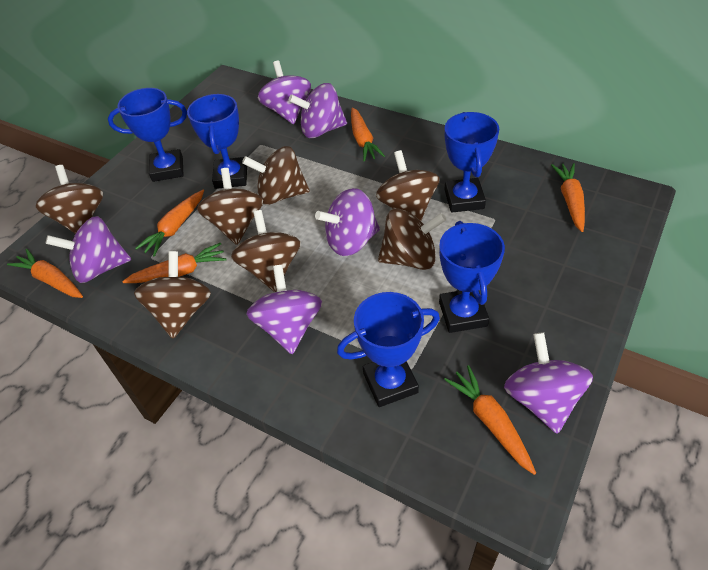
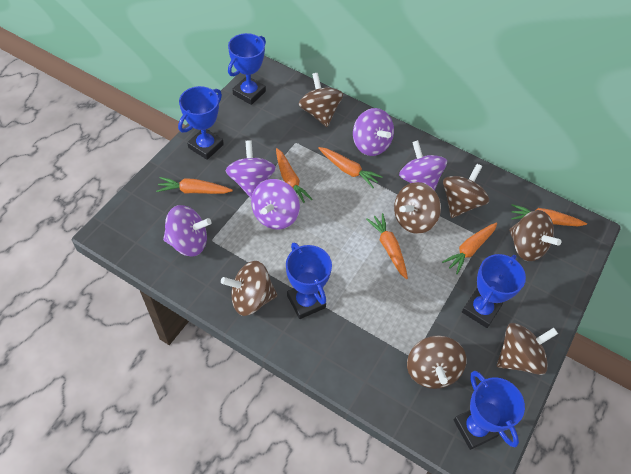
purple spinning top: [46,216,131,283] [246,265,322,354] [258,61,311,124] [289,83,347,138] [315,188,380,256] [504,332,593,434] = 6 -> [163,205,211,256] [225,140,276,199] [251,179,300,230] [353,108,394,156] [399,140,447,191] = 5

